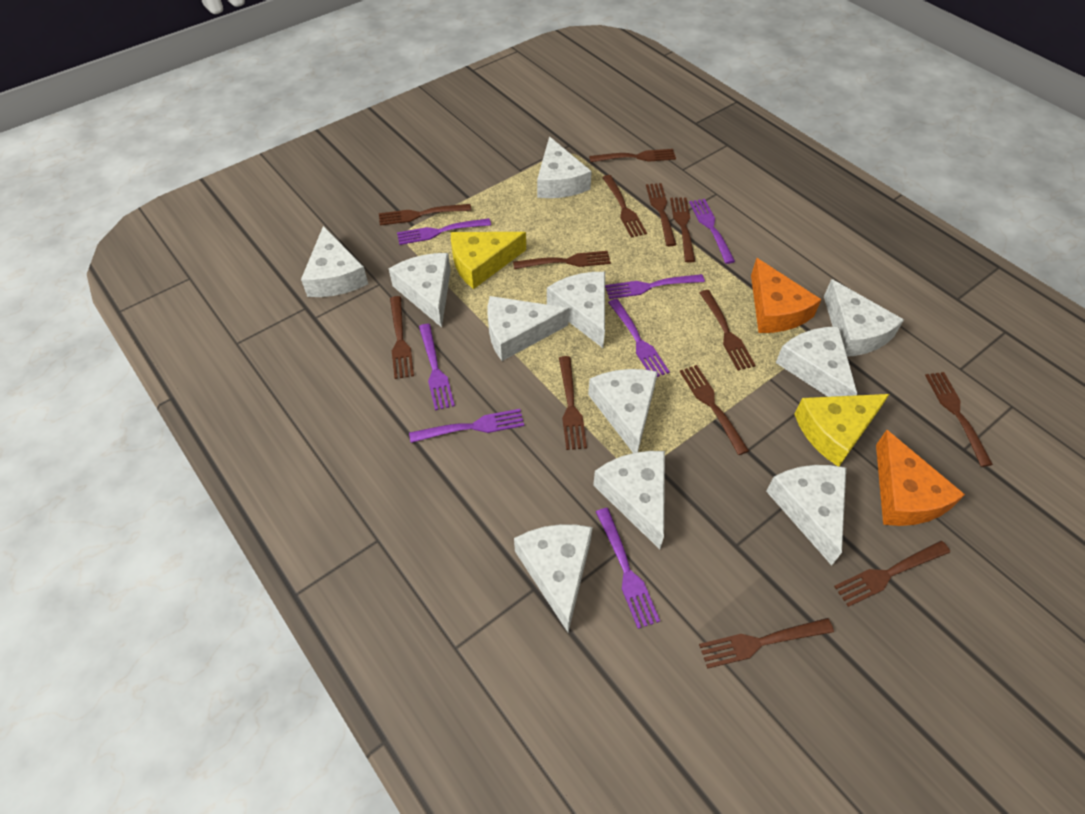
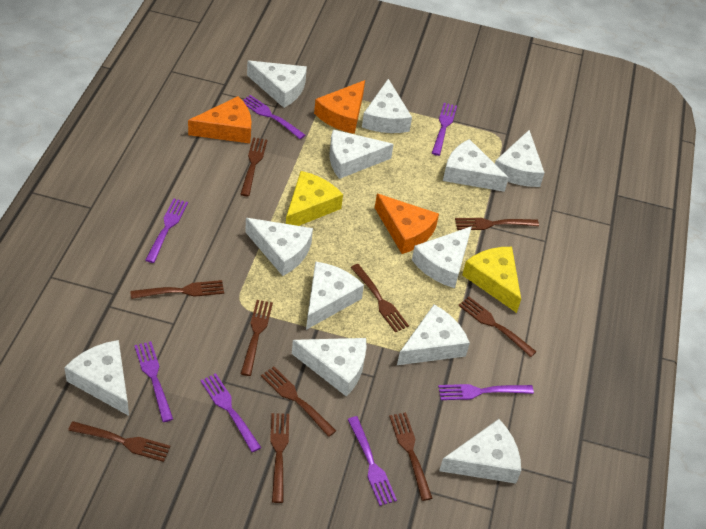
brown fork: [379,204,471,226] [390,296,414,379] [513,251,611,269] [559,356,587,450] [589,149,676,162] [602,175,647,238] [646,183,676,246] [670,197,695,263] [680,365,749,455] [699,290,756,371] [699,618,834,669] [834,541,950,607] [925,372,993,467] = 13 -> [68,421,171,462] [130,280,224,299] [240,138,267,196] [241,300,273,376] [261,366,336,437] [270,413,289,503] [351,264,409,332] [389,412,432,501] [455,218,539,230] [458,297,537,357] = 10
orange cheese: [751,258,822,333] [876,430,965,526] = 2 -> [188,96,251,143] [314,80,365,134] [375,194,439,254] = 3
white cheese: [301,226,368,297] [389,253,451,327] [488,296,569,361] [514,524,593,632] [537,136,592,198] [547,272,605,348] [588,369,658,453] [593,451,665,549] [766,465,846,566] [776,326,857,397] [824,279,904,357] = 11 -> [64,340,129,416] [245,218,313,276] [247,61,307,108] [292,338,366,397] [306,261,364,330] [330,130,394,179] [362,79,412,133] [397,305,470,365] [412,226,472,288] [439,419,521,483] [443,139,509,192] [495,130,545,187] = 12

